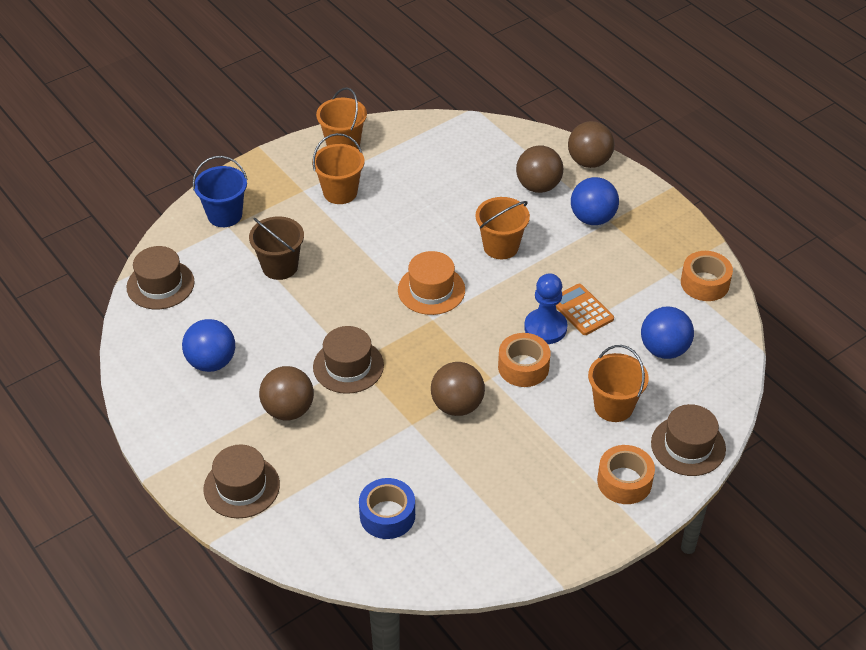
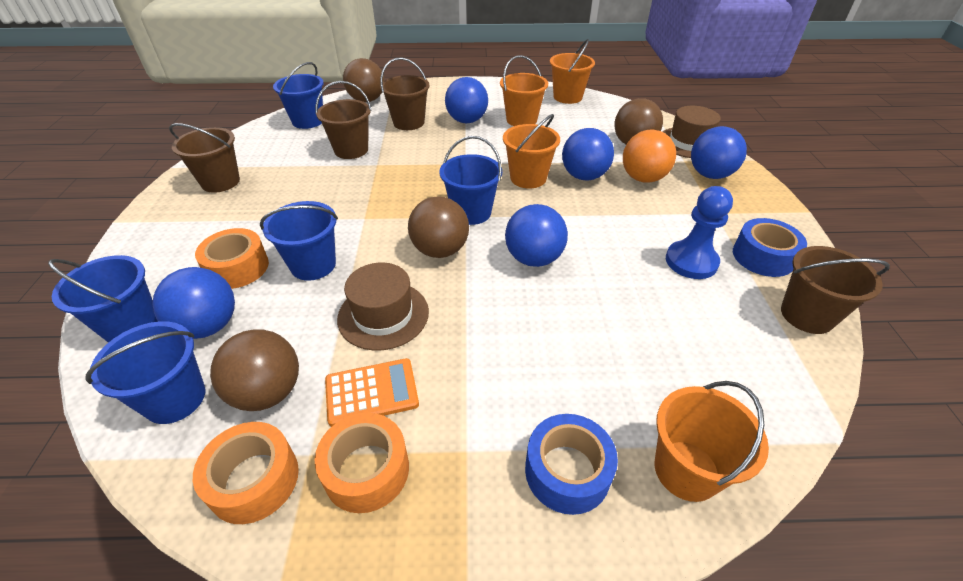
blue ball: [182,319,235,372] [571,177,619,225] [641,307,694,359] = 3 -> [152,267,235,339] [445,77,488,123] [505,204,568,267] [562,128,614,181] [691,126,747,179] = 5
blue bucket: [193,156,248,227] = 1 -> [48,255,158,343] [85,321,205,424] [260,201,338,281] [273,62,324,129] [439,136,502,225] = 5
blue tape: [359,478,415,539] = 1 -> [525,414,618,515] [733,218,807,277] = 2
brown bucket: [249,216,304,280] = 1 -> [169,123,240,193] [315,81,372,159] [380,57,430,130] [781,246,890,334] = 4
brown hat: [126,246,195,309] [204,445,280,518] [313,326,384,394] [651,404,726,476] = 4 -> [337,262,429,351] [662,106,721,158] = 2
orange ball: none = 0 -> [623,130,676,183] = 1
orange hat: [398,251,465,315] = 1 -> none = 0

